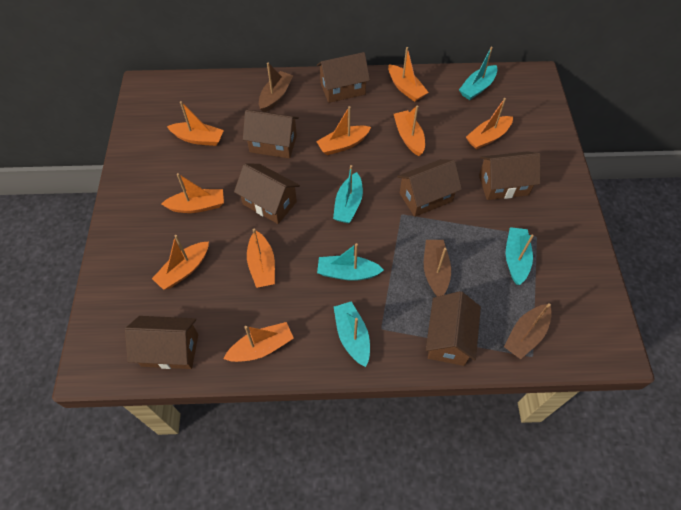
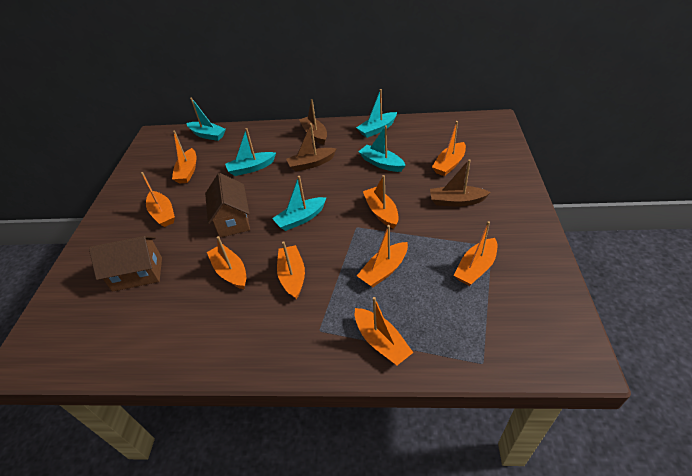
brown house: [125,316,198,369] [234,163,300,224] [243,110,299,158] [317,52,370,103] [397,159,462,217] [426,291,481,366] [479,151,541,200] = 7 -> [89,236,162,292] [205,173,250,238] = 2

